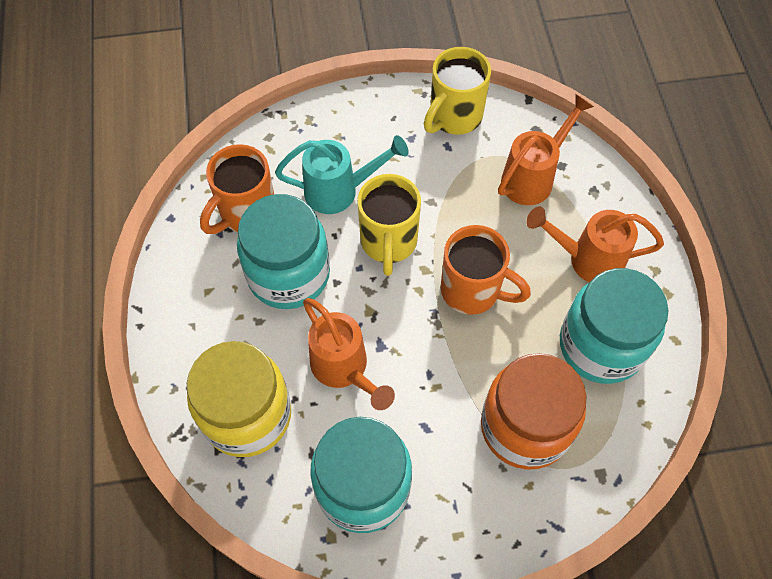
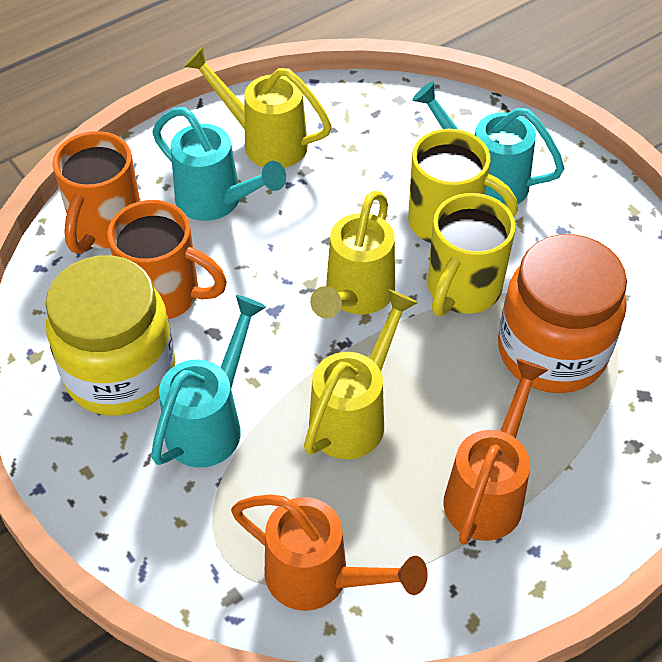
orange watering can: [303,298,395,410] [498,94,594,205] [526,207,664,282] = 3 -> [231,495,428,611] [443,359,548,545] = 2
turquoise jar: [237,194,330,309] [311,417,412,533] [560,268,669,384] = 3 -> none = 0
turquoise watering can: [275,135,409,214] = 1 -> [151,295,266,468] [153,107,286,221] [412,81,564,205] = 3
yellow watering can: none = 0 -> [184,47,332,168] [304,289,418,459] [310,191,395,318] = 3

